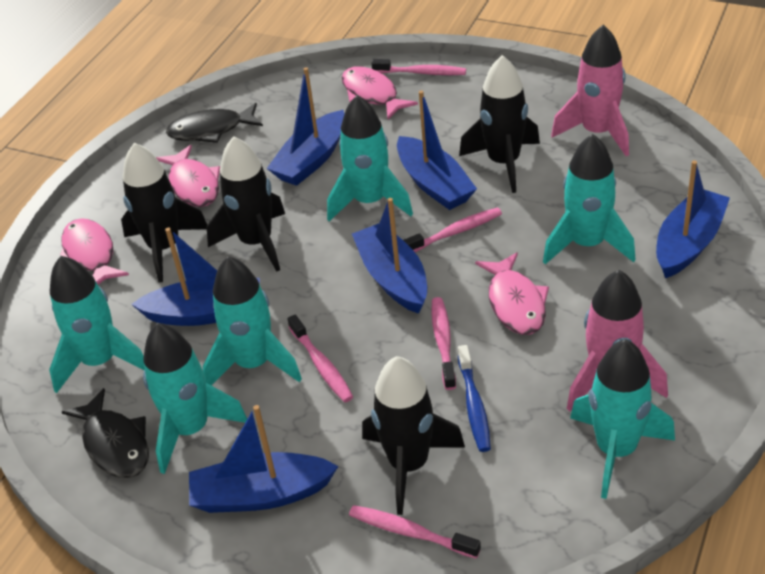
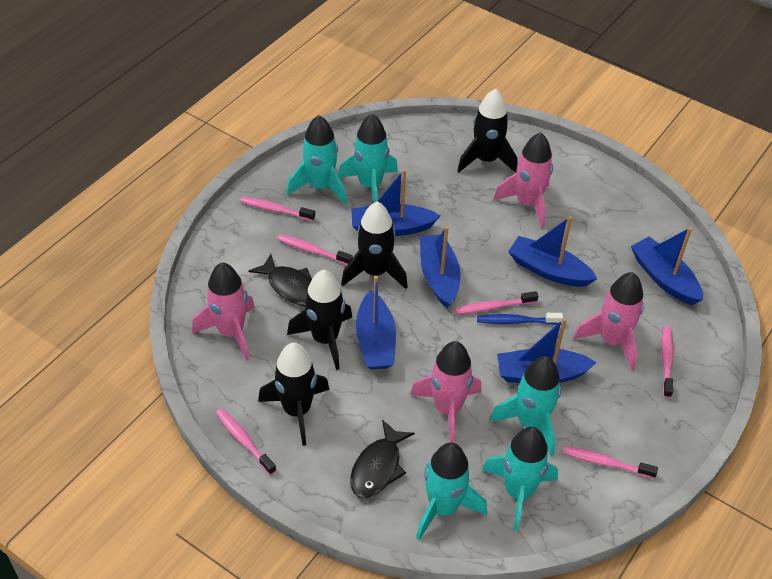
pink fish: [60,218,129,285] [156,145,220,207] [342,66,418,119] [475,252,549,335] = 4 -> none = 0
pink rocket: [551,25,629,156] [567,270,668,411] = 2 -> [192,262,255,361] [410,341,481,443] [493,132,553,228] [573,272,644,371] = 4
pink toothbrush: [287,315,353,402] [349,505,481,559] [371,59,466,75] [403,208,502,252] [431,297,456,390] = 5 -> [216,408,276,475] [240,197,315,221] [277,234,353,265] [455,291,538,315] [562,446,658,479] [661,326,674,398] = 6
turquoise rocket: [49,256,145,393] [143,323,247,474] [203,256,302,385] [327,95,413,221] [543,134,636,264] [570,339,675,499] = 6 -> [287,115,347,205] [338,114,398,203] [416,443,487,540] [482,427,558,532] [490,356,561,456] = 5

